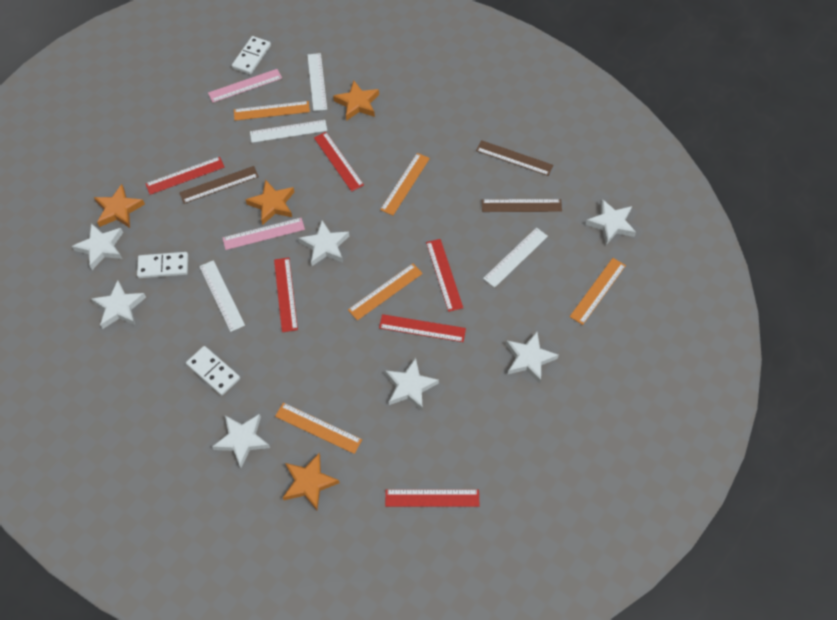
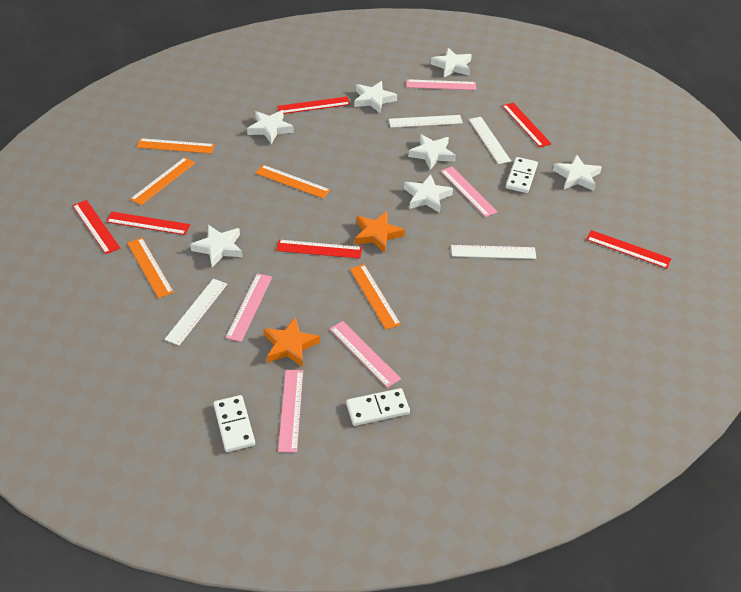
brown ruler: [179,166,259,204] [476,140,553,176] [482,199,562,212] = 3 -> none = 0
orange star: [94,184,145,228] [246,180,294,225] [283,453,339,510] [333,80,379,121] = 4 -> [263,317,320,367] [355,211,405,253] = 2
pink ruler: [208,69,282,103] [223,218,305,250] = 2 -> [225,273,272,342] [278,370,303,452] [330,321,401,388] [406,79,476,90] [441,166,498,217] = 5

